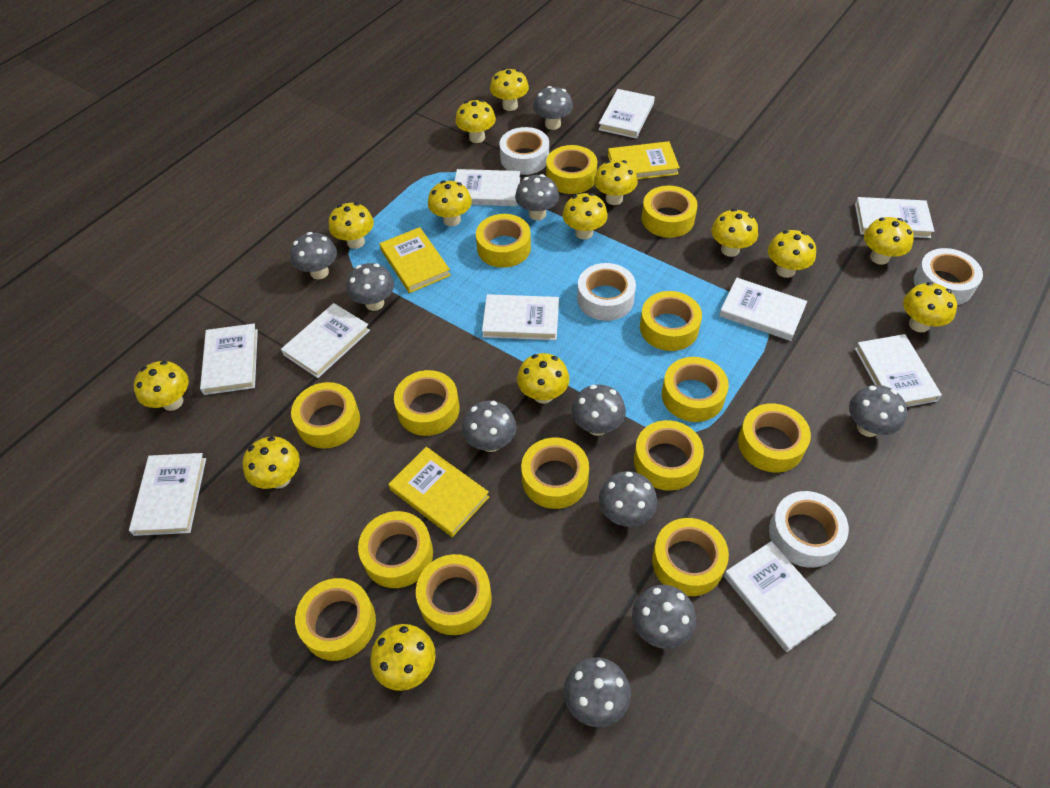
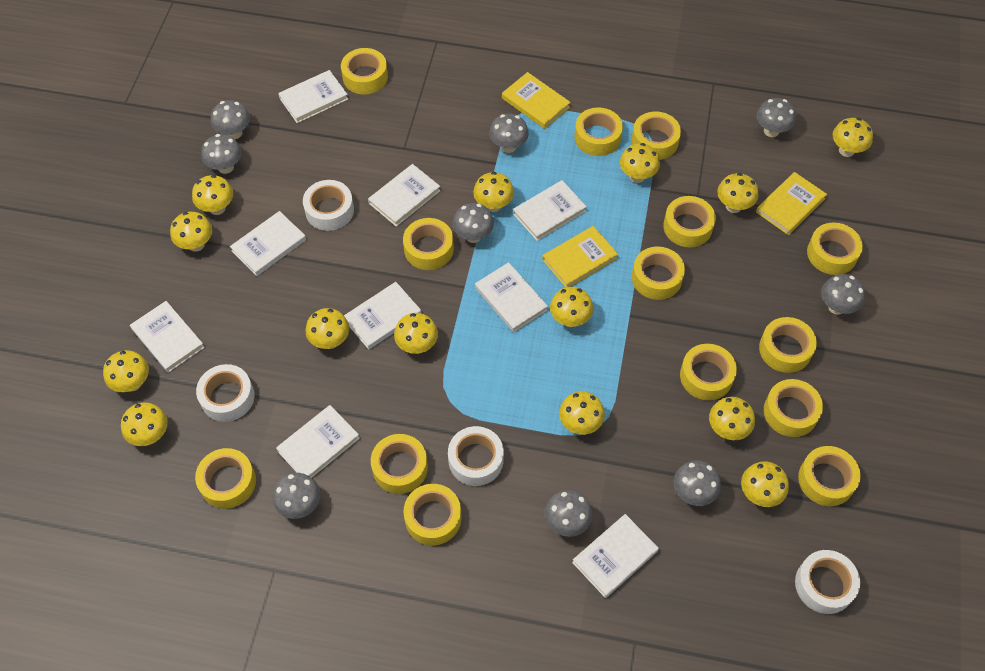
grey mushroom: [290,232,337,279] [346,263,394,311] [462,401,517,452] [515,174,559,220] [533,86,573,130] [564,657,631,727] [572,384,626,436] [599,471,657,527] [632,585,696,649] [849,385,907,437] = 10 -> [201,134,242,174] [211,100,250,139] [273,473,320,519] [453,203,494,243] [489,114,529,153] [545,490,593,537] [674,460,721,506] [756,98,796,137] [821,274,865,315] = 9
white book: [129,453,206,536] [200,323,258,395] [281,303,370,378] [455,169,520,206] [482,294,559,340] [598,89,655,138] [719,278,807,341] [724,541,836,652] [855,197,934,238] [855,334,942,407] = 10 -> [130,301,205,373] [230,211,306,276] [276,405,360,478] [278,70,348,123] [344,282,421,350] [368,164,440,227] [475,262,548,332] [513,180,587,241] [572,514,659,598] = 9

